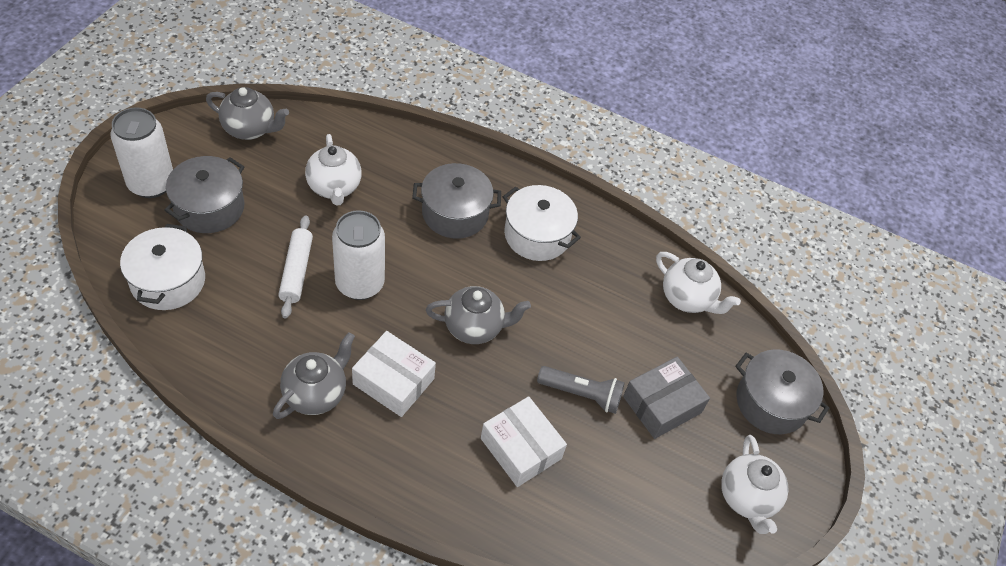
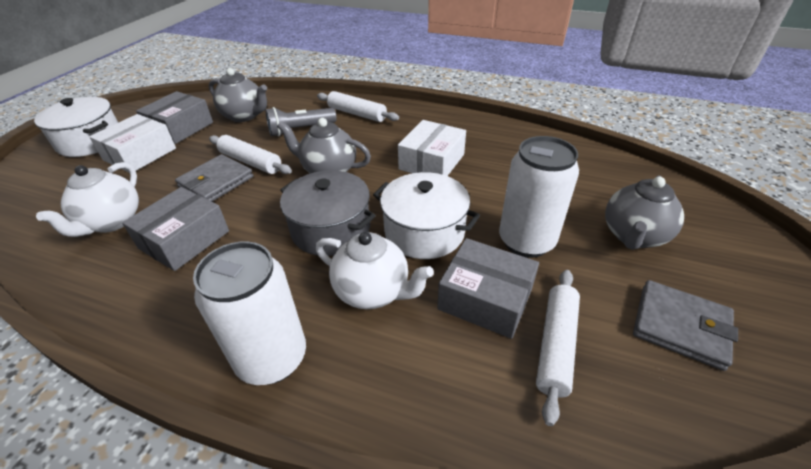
grey box: [623,357,710,439] = 1 -> [122,187,229,271] [136,91,213,144] [437,238,539,339] = 3
grey pot: [164,156,244,233] [412,163,501,239] [735,349,829,434] = 3 -> [280,170,376,256] = 1
grey wallet: none = 0 -> [175,154,253,202] [633,280,738,371] = 2
white rolling pin: [278,215,313,319] = 1 -> [209,135,292,174] [317,91,399,122] [536,270,580,426] = 3
white teapot: [305,134,362,206] [656,252,741,314] [721,435,789,534] = 3 -> [36,162,139,237] [316,232,434,309] = 2

